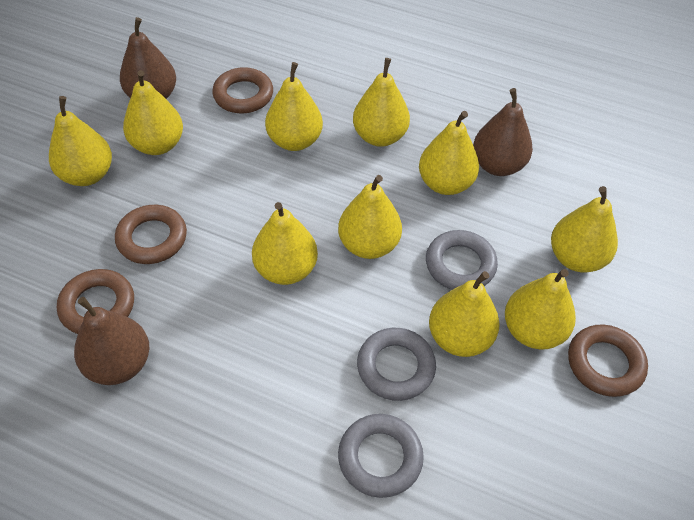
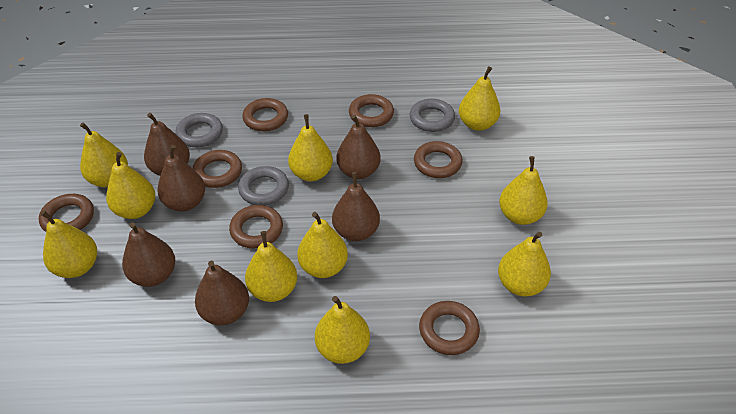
brown pear: [74,297,149,385] [120,17,176,99] [473,88,533,176] = 3 -> [122,222,175,287] [144,113,190,176] [157,145,205,212] [195,261,249,325] [332,172,380,241] [336,114,381,179] = 6
brown ring: [57,269,134,334] [115,205,187,264] [212,67,273,114] [568,325,648,397] = 4 -> [39,194,94,232] [193,150,242,188] [229,205,283,248] [242,98,288,131] [349,94,394,127] [414,141,463,178] [419,301,480,355] = 7

